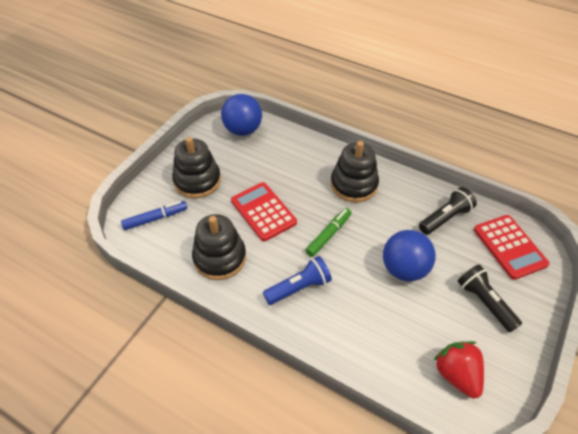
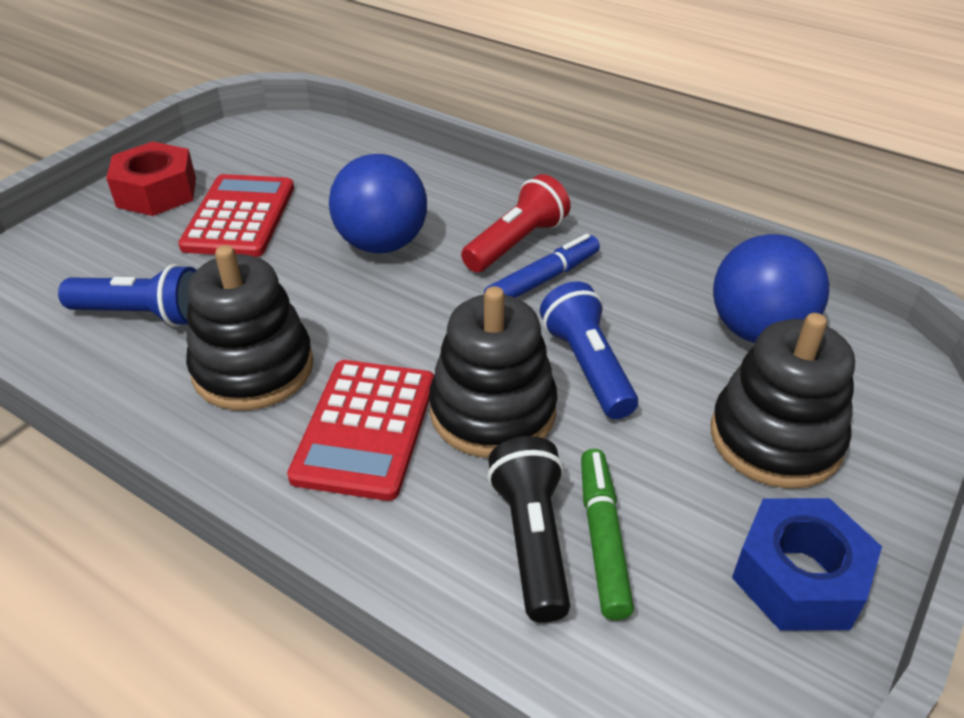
black flashlight: [419,187,477,235] [457,264,522,332] = 2 -> [487,436,570,623] = 1
blue flashlight: [263,256,332,305] = 1 -> [58,264,196,327] [540,281,638,419] = 2
blue nut: none = 0 -> [732,498,882,631] = 1
red flashlight: none = 0 -> [461,174,571,272] = 1
red nut: none = 0 -> [106,142,196,216] = 1
red strawberry: [433,341,484,398] = 1 -> none = 0

